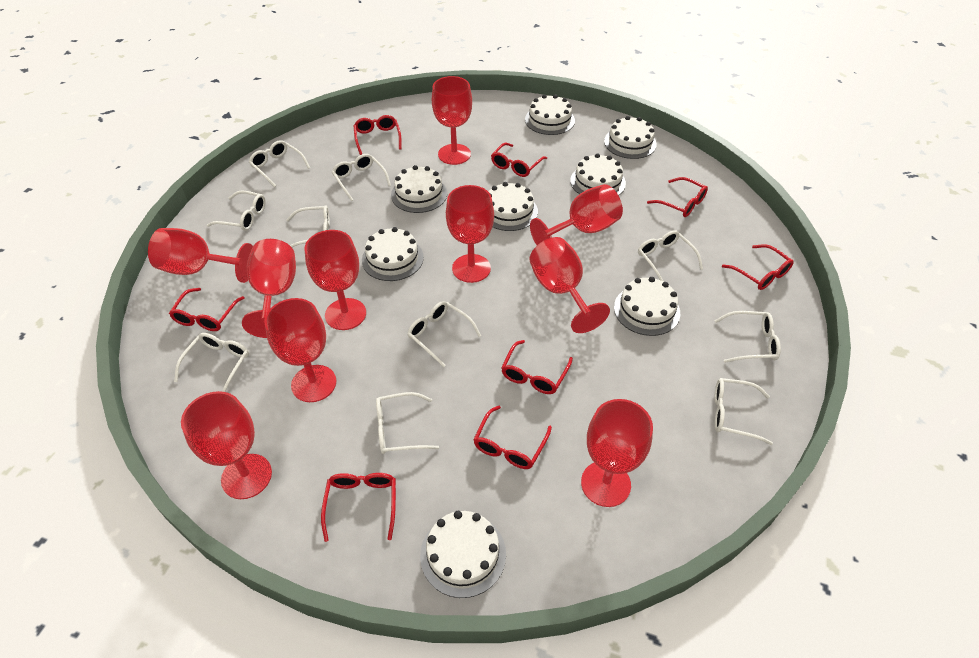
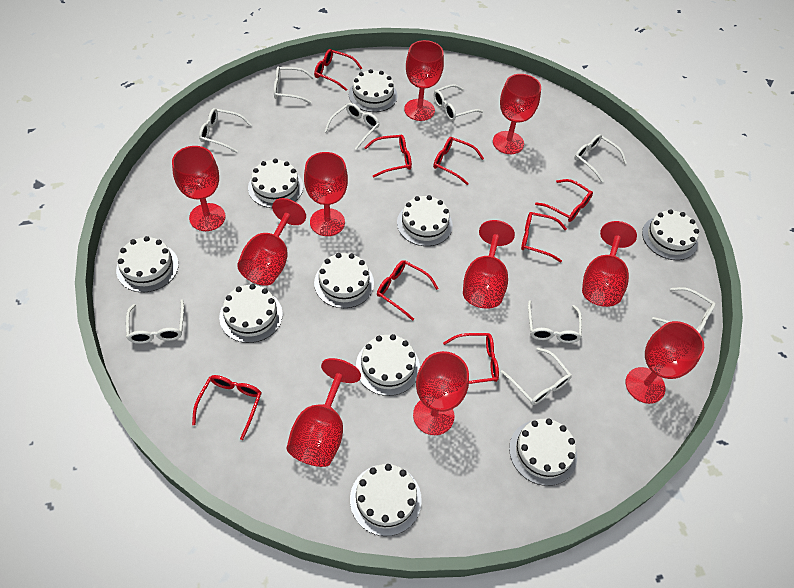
white cake: [362,227,424,281] [391,165,447,213] [420,511,506,598] [489,182,538,231] [525,94,575,135] [570,153,626,195] [604,116,657,159] [614,277,680,336] = 8 -> [116,236,179,292] [219,284,283,343] [248,159,303,208] [314,253,374,308] [349,69,397,112] [350,464,422,536] [356,334,420,396] [397,195,453,246] [509,419,577,486] [642,209,699,260] = 10
white glasses: [174,333,249,392] [207,191,266,231] [249,140,310,187] [286,205,330,248] [332,154,391,201] [376,392,439,454] [408,301,481,367] [638,230,703,282] [714,311,781,363] [715,378,773,445] = 10 -> [126,299,184,344] [199,108,252,153] [274,67,314,104] [325,103,380,150] [434,84,483,121] [501,348,572,405] [528,300,582,343] [574,134,627,183] [652,287,716,333] = 9

